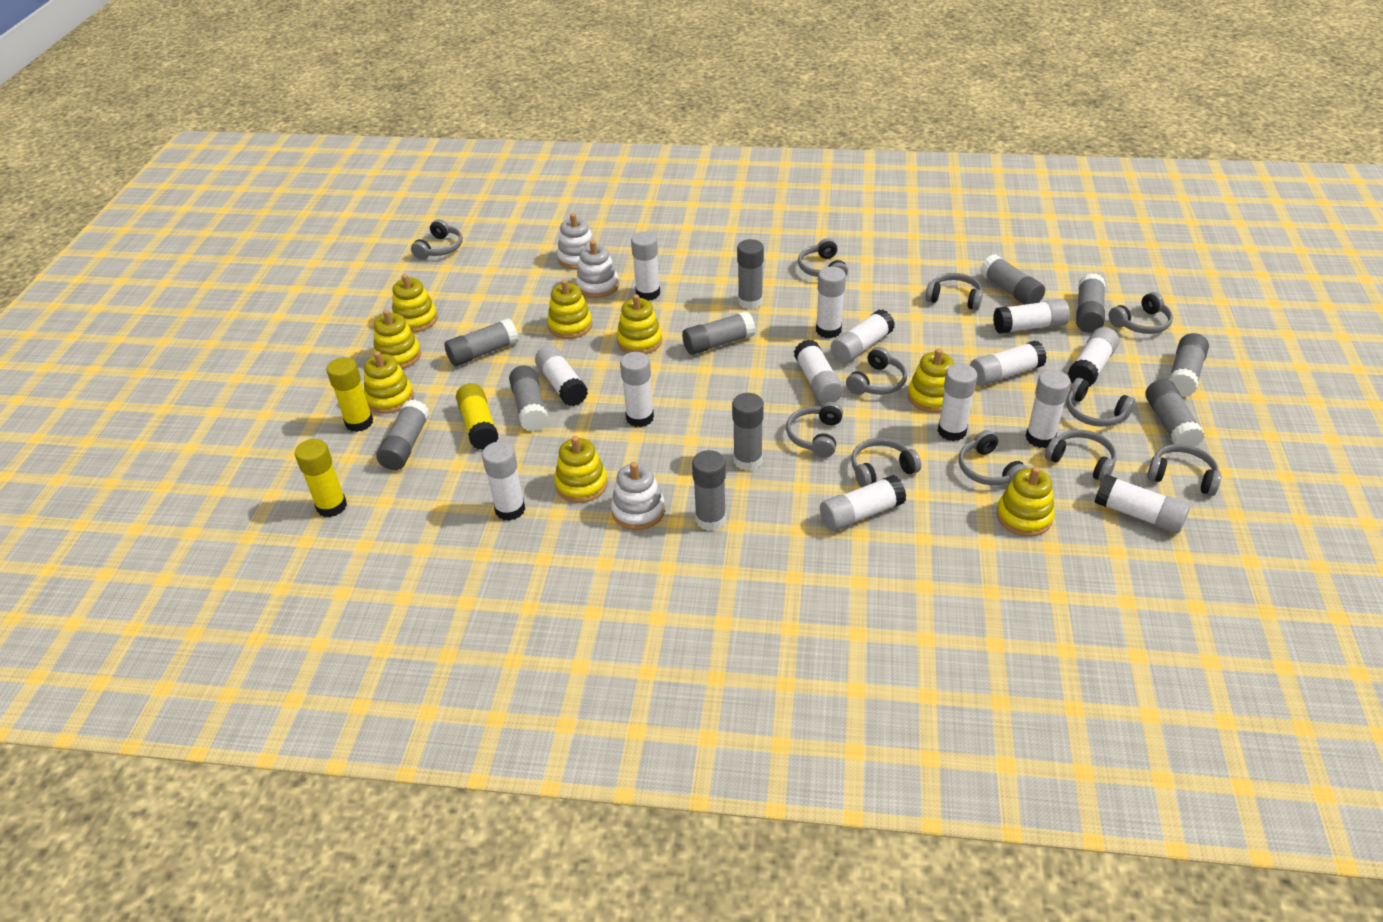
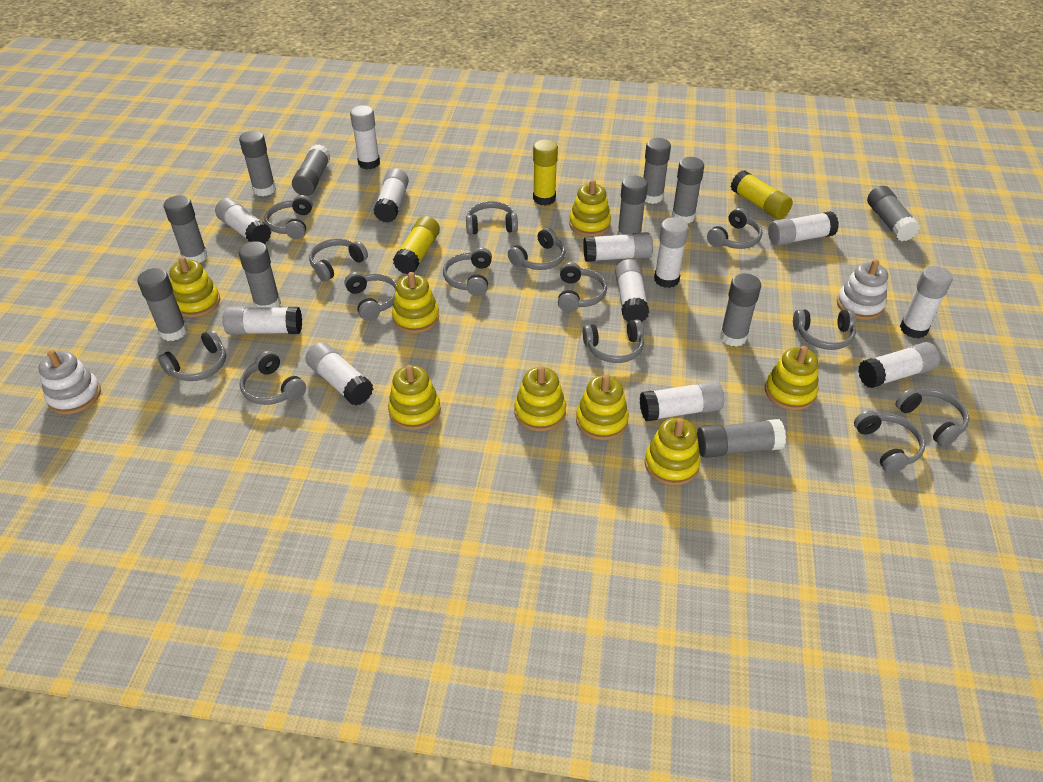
grey headphones: [411,219,463,259] [786,402,843,458] [798,238,848,277] [846,347,907,395] [851,438,921,487] [925,273,983,310] [959,430,1027,485] [1045,430,1117,482] [1067,378,1135,427] [1109,292,1173,334] [1147,444,1221,496] = 11 -> [158,330,226,381] [239,351,306,405] [264,195,313,239] [309,238,368,282] [344,272,397,320] [443,247,492,296] [466,201,518,235] [508,228,565,270] [558,262,607,312] [583,319,644,363] [707,208,762,249] [793,309,856,350] [854,410,926,474] [896,389,969,447] = 14
white glue stick: [482,441,525,521] [535,345,588,406] [620,352,654,427] [631,232,660,301] [794,339,844,404] [816,267,846,339] [820,475,906,531] [830,310,895,364] [938,364,977,441] [970,341,1047,386] [993,299,1070,334] [1026,370,1071,448] [1068,327,1119,387] [1095,474,1190,534] = 14 -> [215,198,271,244] [223,307,302,335] [306,342,373,406] [350,105,380,169] [374,168,409,223] [583,232,653,262] [615,259,649,322] [640,380,724,421] [654,217,689,288] [768,211,839,246] [858,342,940,388] [900,266,953,339] = 12
white stacking toy: [557,213,594,270] [576,240,619,298] [611,462,665,530] = 3 -> [38,350,101,415] [837,259,888,320] = 2

